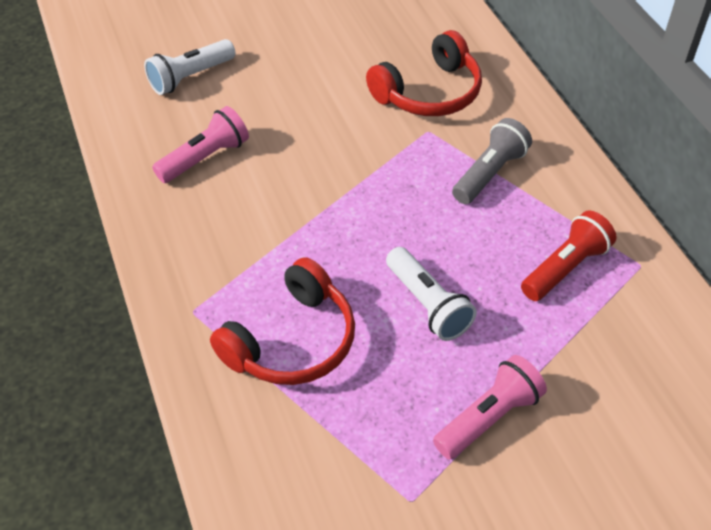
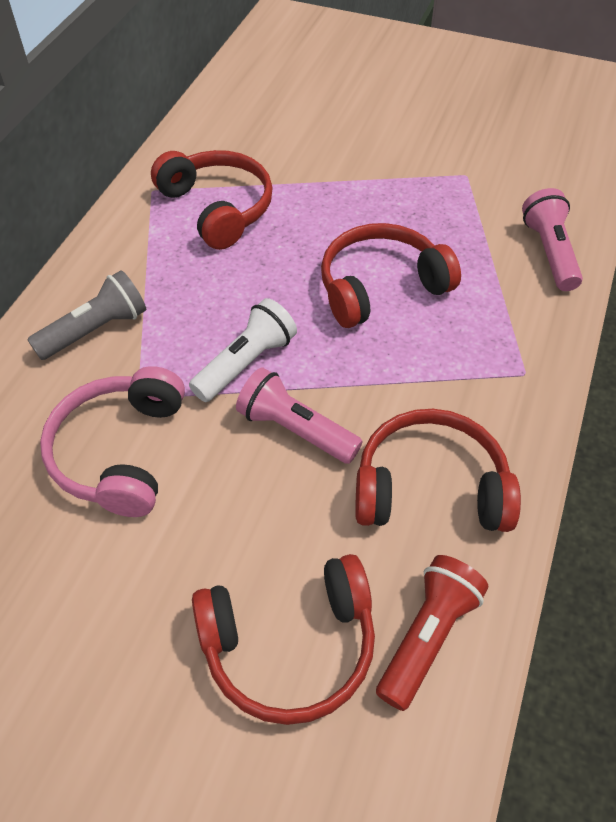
pink headphones: none = 0 -> [40,366,185,517] = 1
red headphones: [210,257,355,385] [366,30,482,116] = 2 -> [151,150,273,250] [192,554,375,725] [321,223,461,328] [355,409,521,532] = 4
white flashlight: [144,39,235,95] [386,247,477,341] = 2 -> [189,298,297,402] = 1

